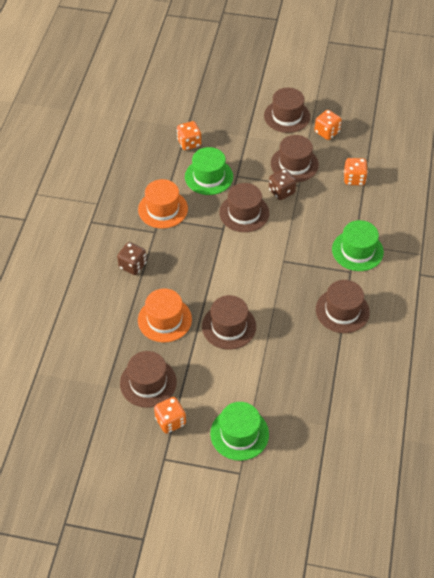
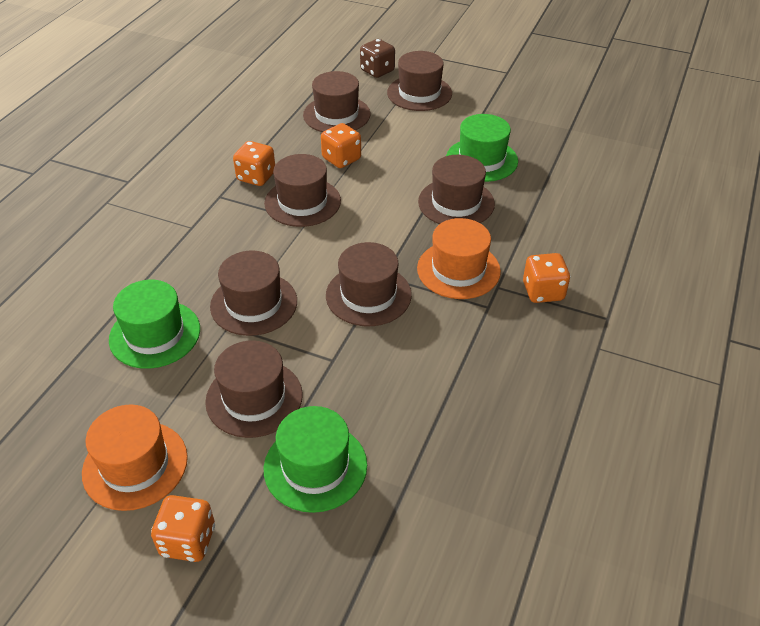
brown dice: [117,242,147,275] [269,169,296,200] = 2 -> [360,39,395,78] = 1
brown hat: [120,351,177,408] [202,295,256,350] [219,183,269,232] [264,88,310,133] [271,135,319,182] [316,280,370,333] = 6 -> [205,340,303,438] [210,250,297,336] [264,154,341,227] [303,71,371,132] [326,242,412,326] [387,51,452,111] [418,155,495,224] = 7

